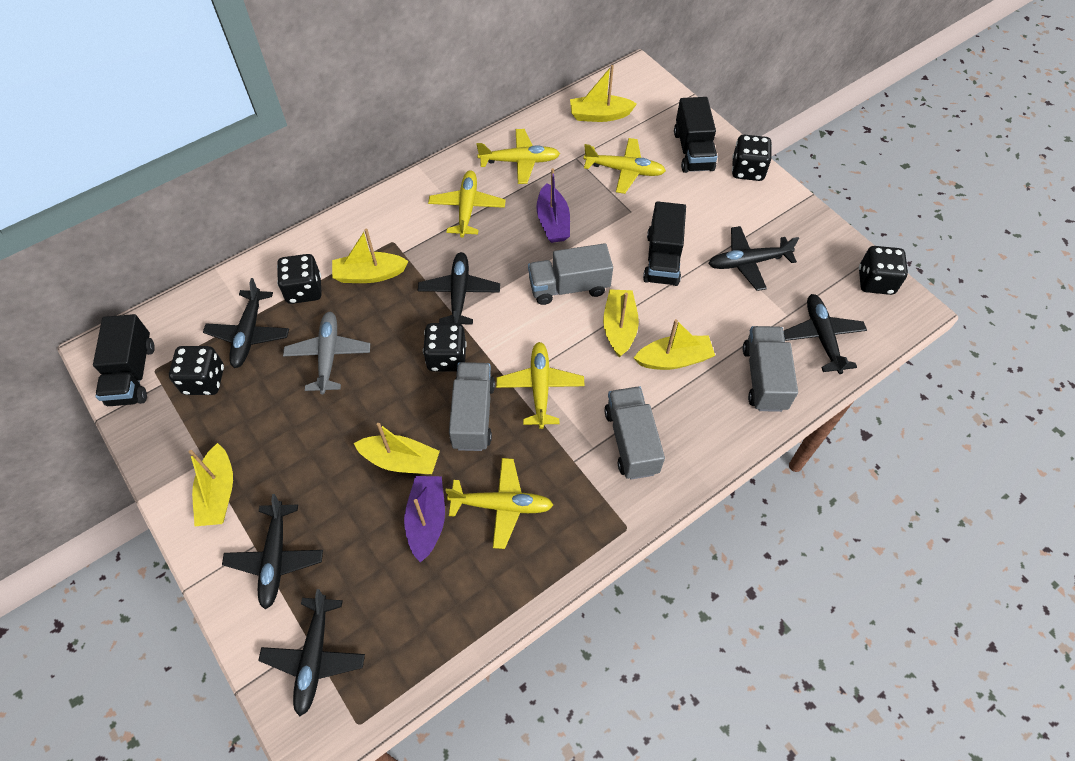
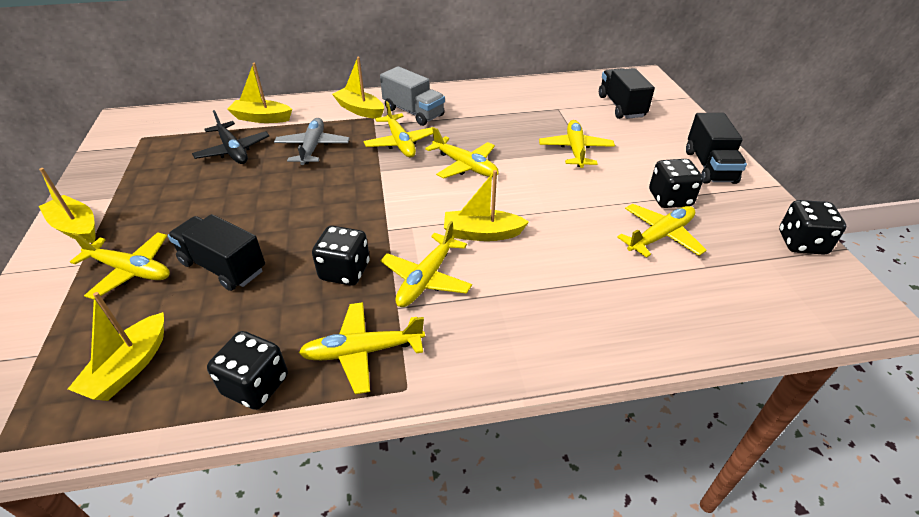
black dice: [169,346,224,395] [277,254,322,304] [423,323,467,372] [732,135,772,181] [859,246,908,295] = 5 -> [207,331,288,410] [312,226,370,286] [649,159,703,208] [779,200,846,255] = 4
black plane: [203,278,289,368] [222,494,323,609] [258,589,365,716] [418,252,500,324] [708,226,799,291] [784,294,867,374] = 6 -> [192,110,269,164] = 1
grey truck: [449,362,495,451] [528,243,613,305] [604,386,665,479] [743,326,798,412] = 4 -> [380,66,445,126] = 1
purple boat: [404,476,445,563] [536,168,570,243] = 2 -> none = 0
yellow boat: [189,443,233,526] [332,228,409,283] [354,423,440,475] [570,65,637,122] [603,289,639,358] [634,319,715,370] = 6 -> [39,168,96,243] [68,292,164,401] [227,63,292,123] [332,57,384,119] [444,170,529,241] = 5
yellow plane: [428,170,506,237] [445,458,553,549] [476,129,560,184] [496,342,585,429] [583,138,666,194] = 5 -> [70,232,170,300] [299,302,425,394] [364,101,433,157] [380,221,472,307] [425,127,499,179] [539,120,615,168] [617,204,707,258] = 7

